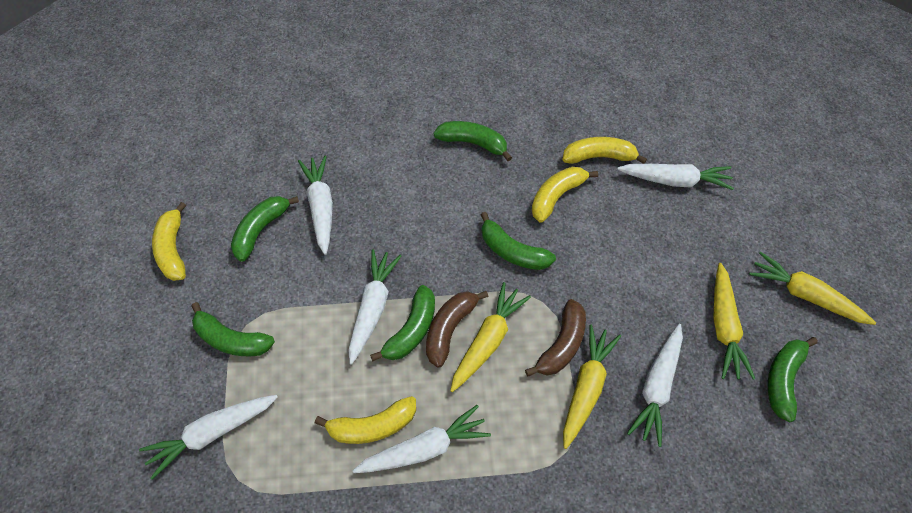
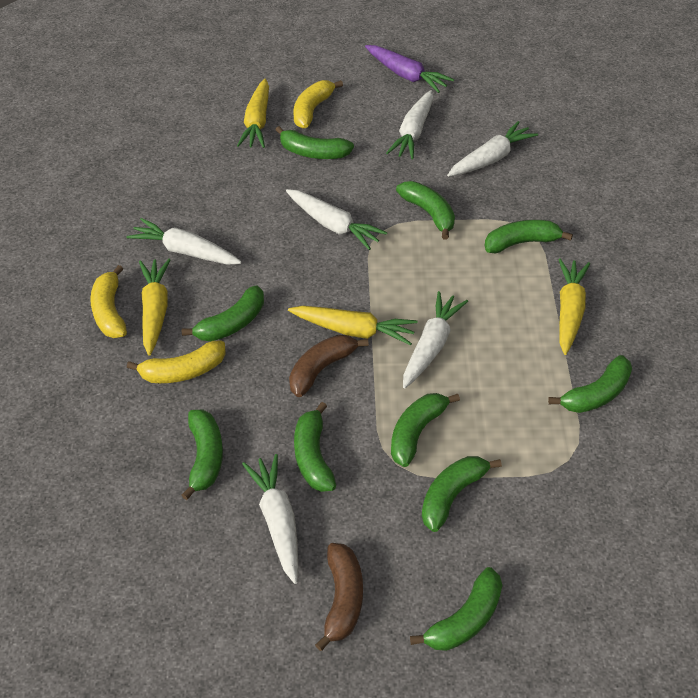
green banana: [192,302,275,356] [231,196,299,262] [370,285,435,361] [434,121,512,161] [480,212,556,270] [768,337,818,422] = 6 -> [181,410,223,500] [182,286,264,341] [275,126,354,159] [294,402,336,492] [391,393,460,467] [396,181,455,240] [410,567,502,651] [422,456,502,532] [485,220,573,254] [548,355,632,413] = 10
purple carrot: none = 0 -> [365,45,454,93] = 1
yellow banana: [152,202,186,281] [315,396,416,444] [532,167,598,223] [562,137,647,164] = 4 -> [90,265,127,338] [127,340,226,383] [293,80,343,129] = 3

